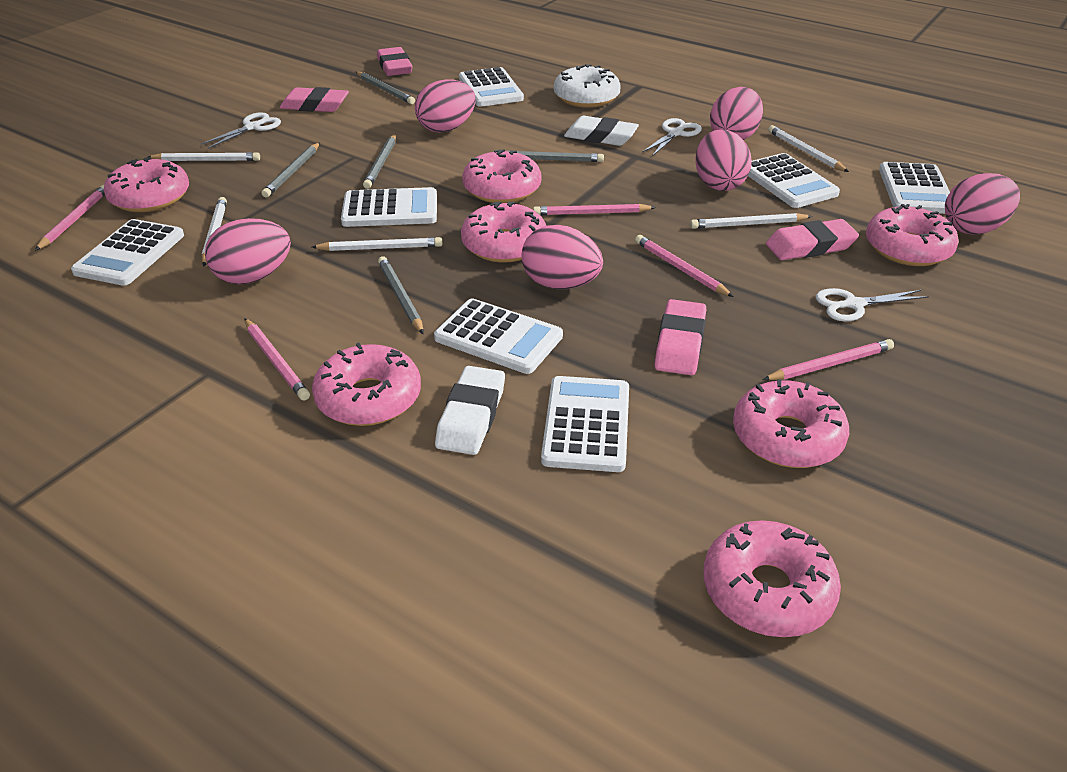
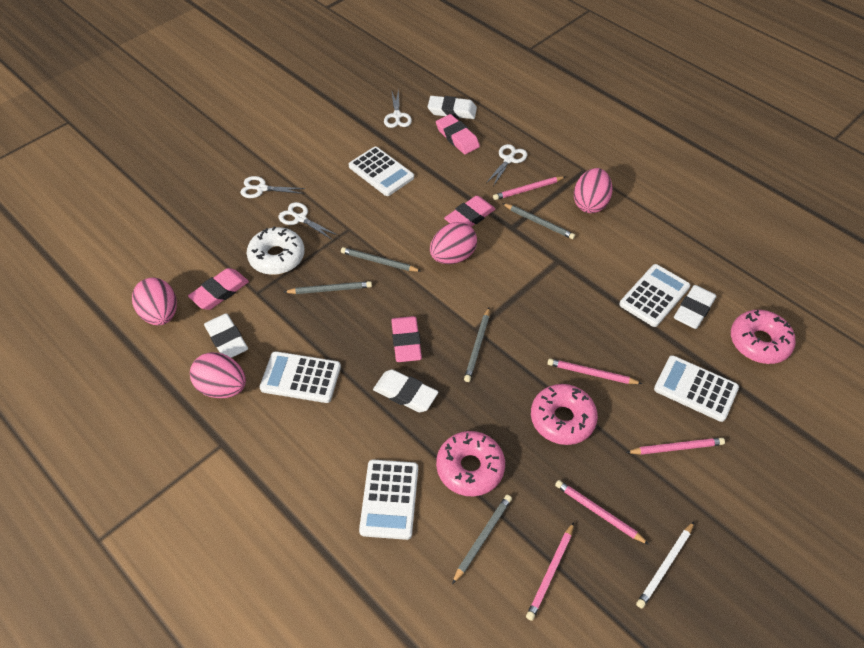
pink donut: [104,157,189,212] [312,343,421,426] [461,201,547,263] [462,149,542,203] [704,520,841,637] [733,379,849,468] [866,204,959,266] = 7 -> [436,431,505,496] [531,384,598,445] [731,310,796,364] = 3
pink egg: [205,218,291,284] [415,79,476,133] [521,225,603,289] [695,129,752,191] [710,87,763,140] [945,173,1020,235] = 6 -> [132,278,177,325] [190,352,246,398] [430,222,477,264] [574,168,613,213] = 4
white calculator: [71,219,184,286] [341,187,437,227] [434,299,563,374] [459,67,524,107] [541,376,629,472] [748,153,840,208] [879,162,950,214] = 7 -> [260,351,341,403] [349,147,414,196] [359,459,418,540] [619,264,690,327] [654,355,739,422] = 5
white eraser: [435,366,505,455] [564,116,639,146] = 2 -> [204,313,248,358] [373,370,438,412] [428,96,477,119] [674,285,717,329] = 4
white pencil: [147,152,260,161] [202,197,227,267] [312,237,442,251] [690,213,812,229] [768,125,849,172] = 5 -> [636,522,694,609] = 1
white scissors: [201,112,281,149] [643,118,702,156] [816,288,929,321] = 3 -> [240,176,305,198] [278,202,337,239] [384,89,412,128] [486,144,527,186] = 4

